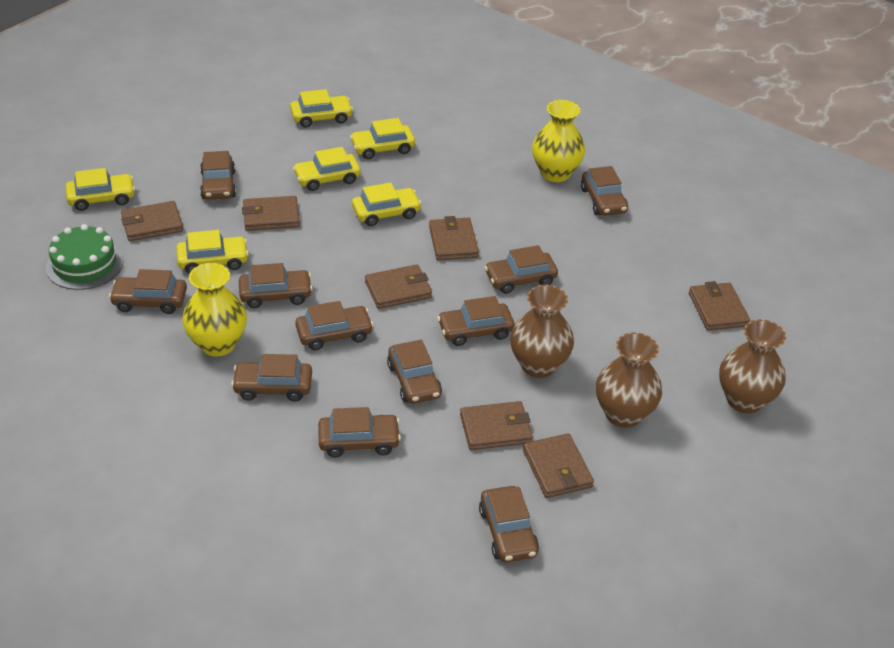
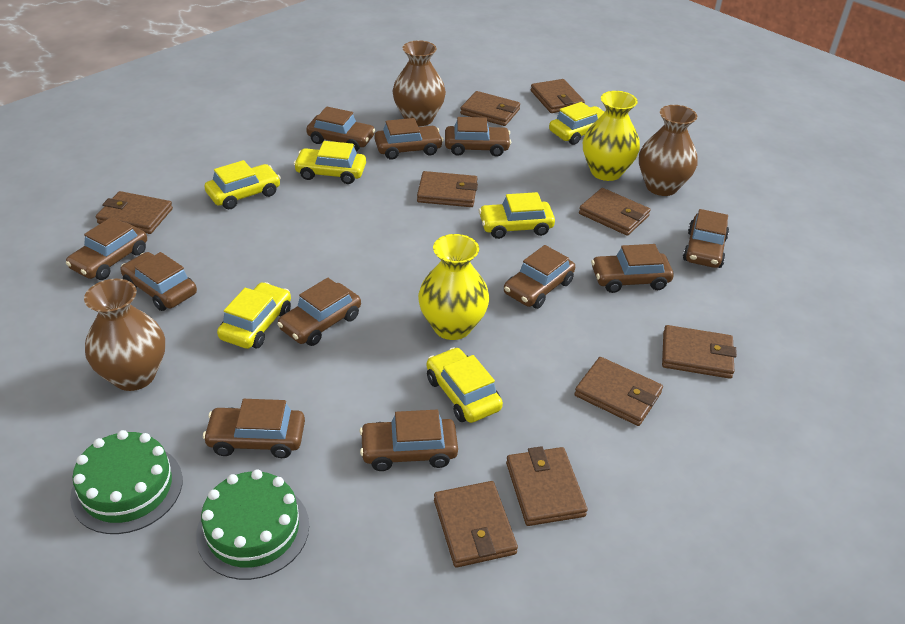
brown wallet: [121,201,183,241] [242,196,300,231] [365,264,432,309] [429,216,479,260] [460,401,533,450] [523,433,594,498] [689,281,750,331] = 7 -> [96,191,173,234] [417,171,478,207] [434,481,518,567] [460,91,520,126] [506,446,588,526] [531,79,585,113] [575,357,663,426] [579,188,650,236] [662,325,737,379] = 9
green cake: [46,224,123,290] = 1 -> [70,430,183,534] [196,469,309,580] = 2

